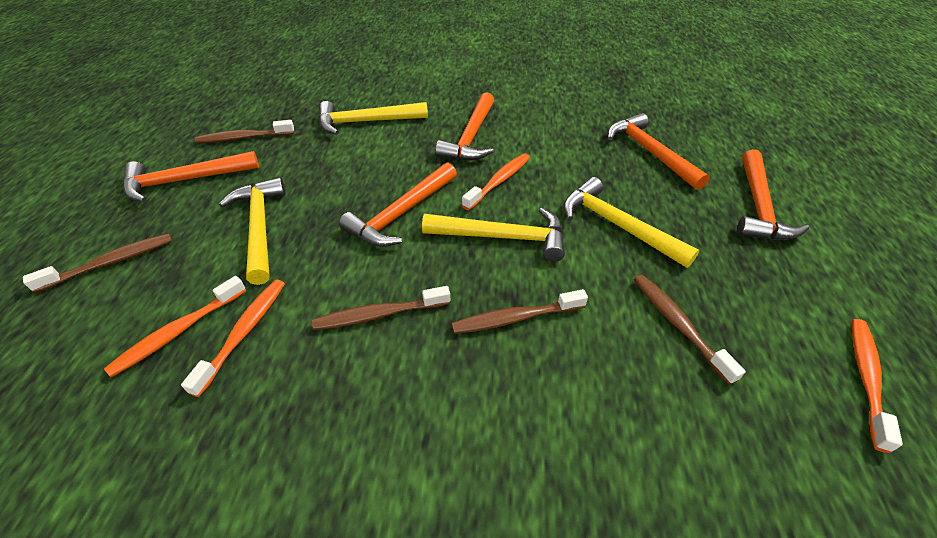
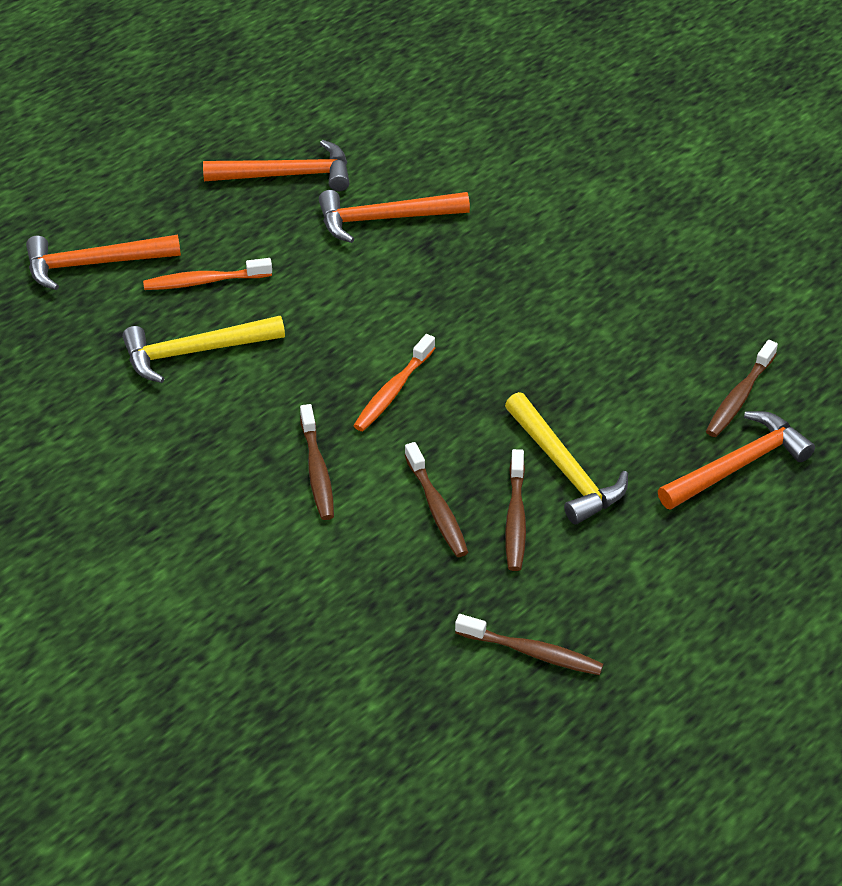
orange hammer: [123,151,259,202] [339,162,457,247] [435,92,494,161] [607,113,710,190] [737,149,809,240] = 5 -> [26,235,181,290] [203,140,350,191] [319,190,470,243] [658,411,815,510] = 4
orange toothbrush: [104,276,246,377] [181,280,285,397] [462,153,530,210] [852,319,903,453] = 4 -> [143,258,272,290] [353,334,435,431] = 2
yellow hammer: [219,177,286,285] [319,101,428,135] [422,208,565,262] [563,177,699,268] = 4 -> [122,316,285,383] [505,392,628,525] = 2

